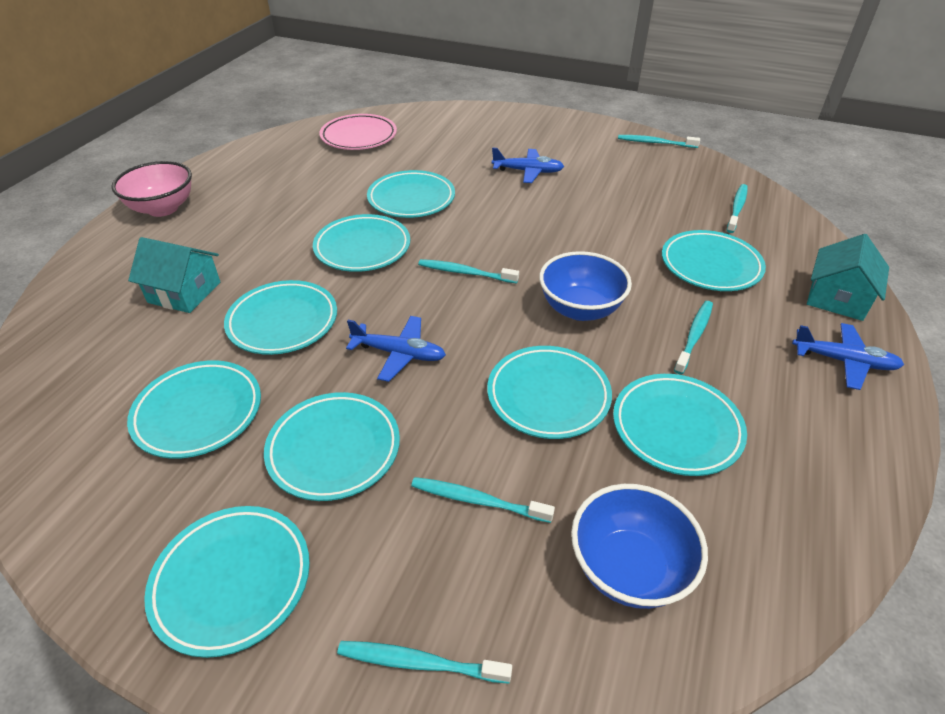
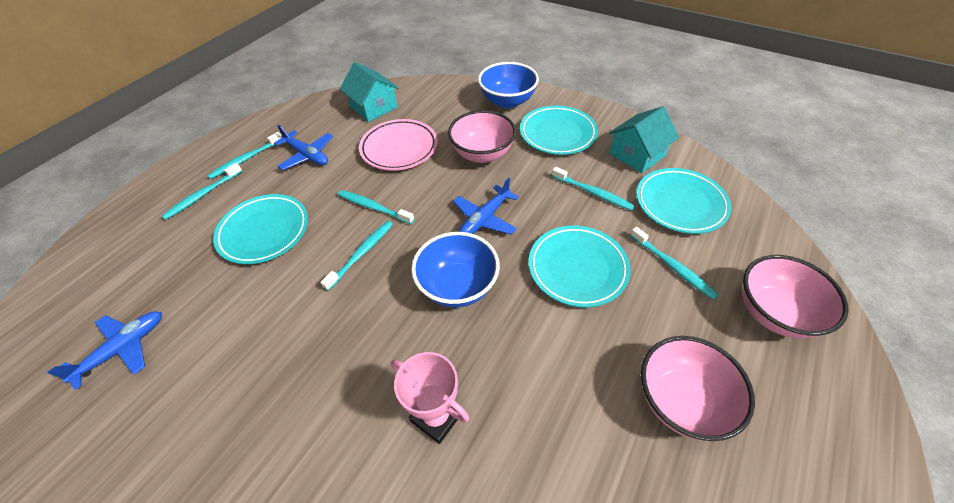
pink bowl: [111,161,192,217] = 1 -> [448,110,516,163] [641,336,755,441] [742,255,849,338] = 3
pink trophy: none = 0 -> [391,352,469,444] = 1
turquoise plate: [127,360,261,459] [144,506,310,658] [224,280,337,355] [264,392,400,501] [313,214,410,272] [367,170,455,218] [487,346,612,439] [613,374,747,476] [662,230,766,291] = 9 -> [213,194,308,264] [520,105,598,155] [529,225,631,308] [636,168,732,234] = 4

